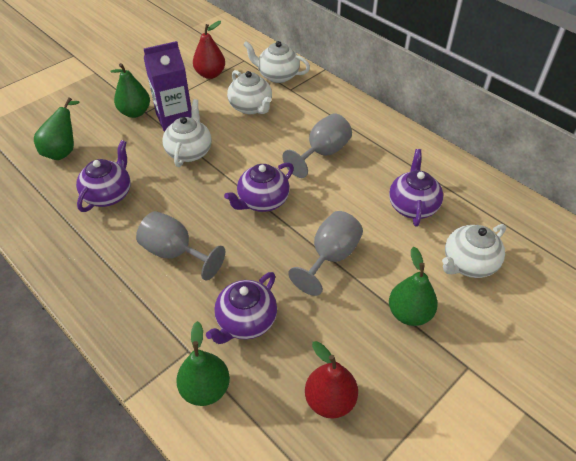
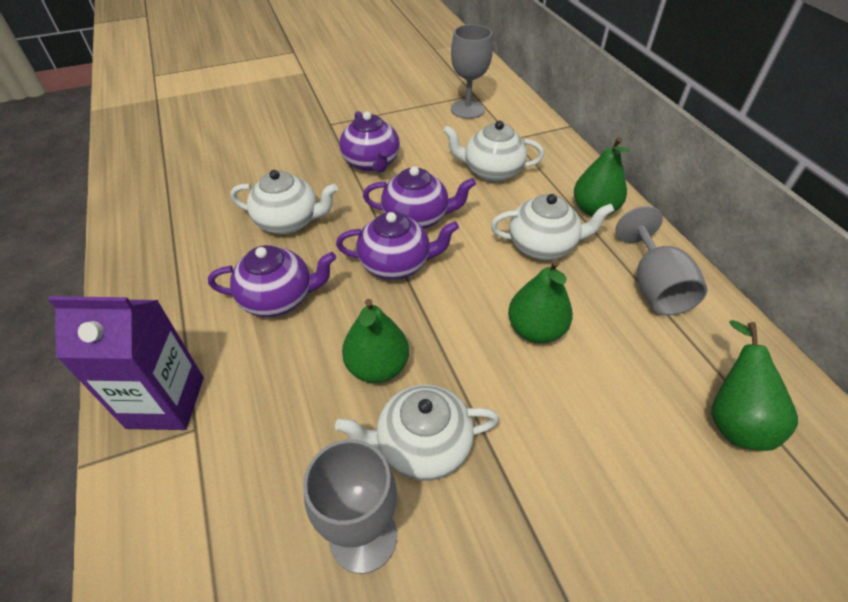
red pear: [193,21,225,79] [305,341,358,419] = 2 -> none = 0

